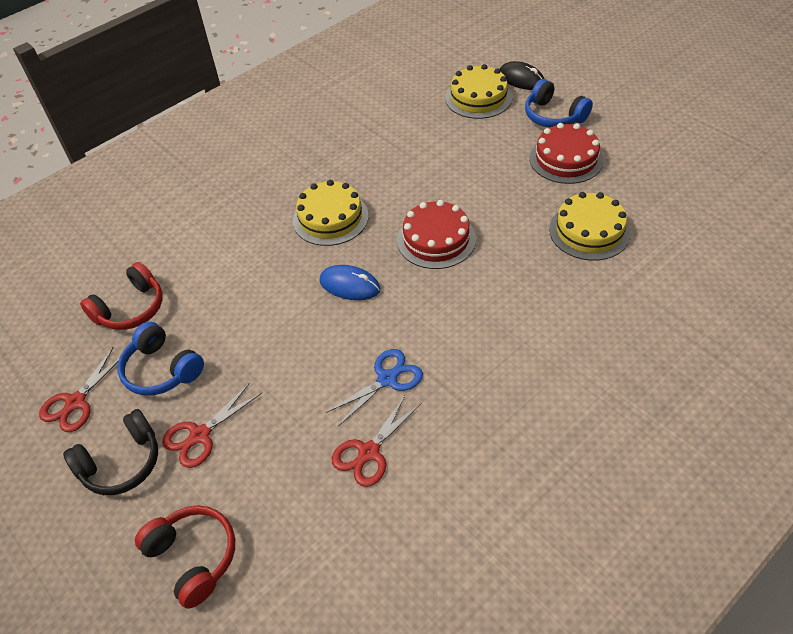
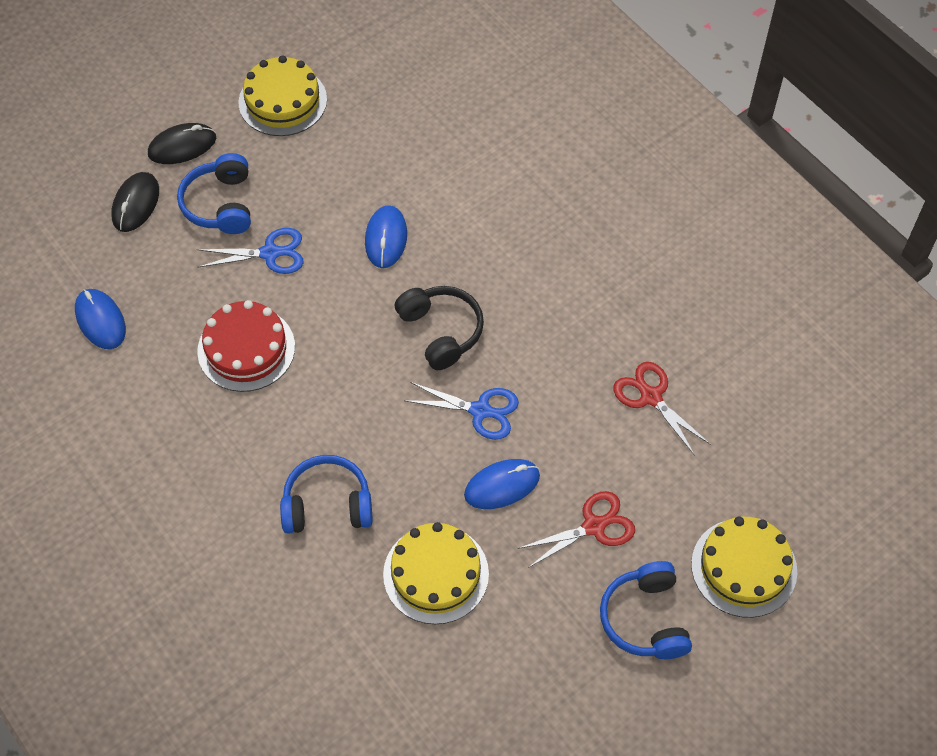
black mouse: [500,61,545,90] = 1 -> [111,172,159,232] [148,123,216,164] = 2
blue headphones: [117,322,204,395] [525,79,593,128] = 2 -> [177,153,251,234] [280,455,373,534] [600,561,692,659] = 3
blue mouse: [319,265,381,300] = 1 -> [75,289,126,349] [365,205,407,268] [464,459,540,509] = 3
blue scissors: [326,349,423,426] = 1 -> [197,228,303,274] [404,382,519,440] = 2
red cake: [397,200,476,269] [530,123,604,184] = 2 -> [197,300,295,392] = 1
red headphones: [80,262,163,330] [135,505,235,609] = 2 -> none = 0
red scissors: [39,347,119,432] [162,383,262,468] [332,394,422,487] = 3 -> [518,491,635,568] [613,362,711,456] = 2

